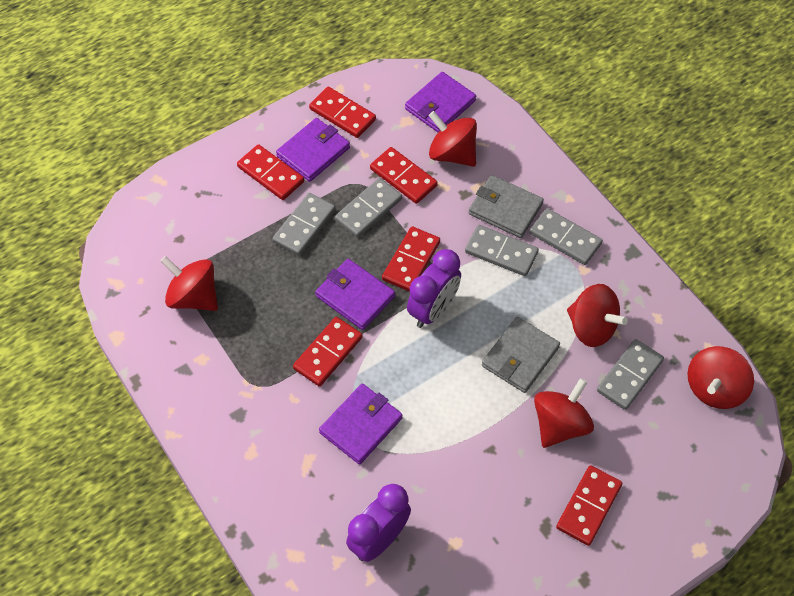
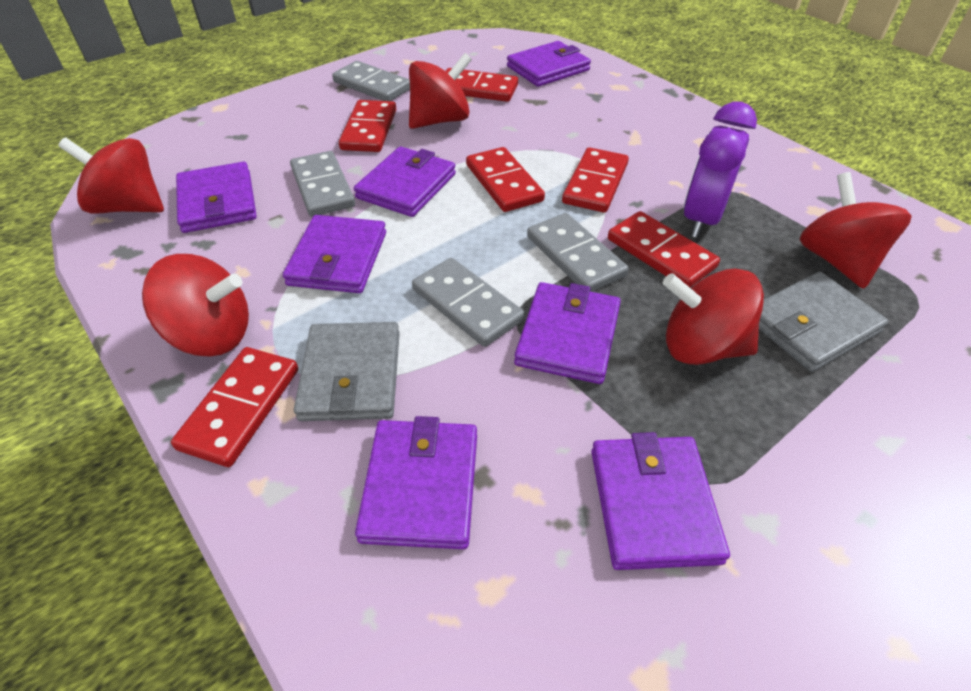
grey domino: [272,193,335,256] [335,178,402,238] [465,225,539,276] [529,208,603,265] [597,339,664,410] = 5 -> [290,151,355,217] [332,61,410,101] [412,258,525,347] [527,213,629,292] = 4
purple clock: [346,484,411,562] [407,249,461,328] = 2 -> [683,101,757,238] = 1
purple wallet: [276,118,350,182] [315,259,395,330] [319,384,403,465] [405,72,476,132] = 4 -> [176,162,257,233] [283,215,386,293] [354,146,456,217] [355,416,477,549] [507,41,591,87] [514,282,621,384] [591,432,730,570] = 7

